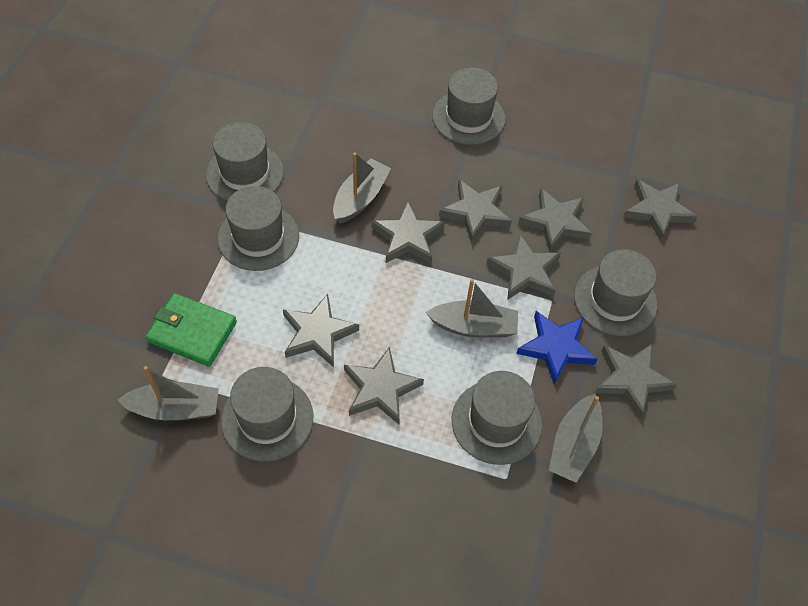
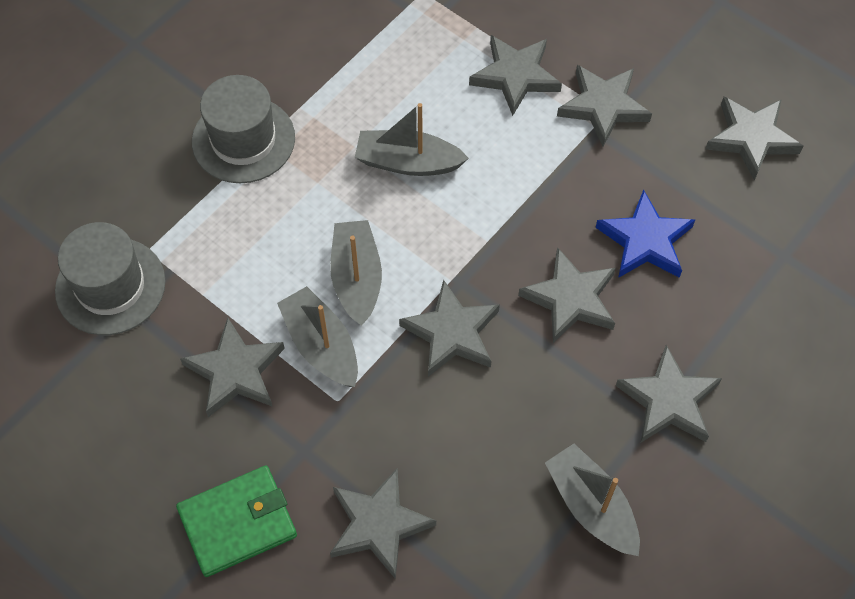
grey hat: [206,122,284,201] [218,186,299,271] [221,367,314,461] [432,68,505,145] [452,371,542,465] [574,249,657,336] = 6 -> [55,222,166,335] [192,75,295,183] = 2

